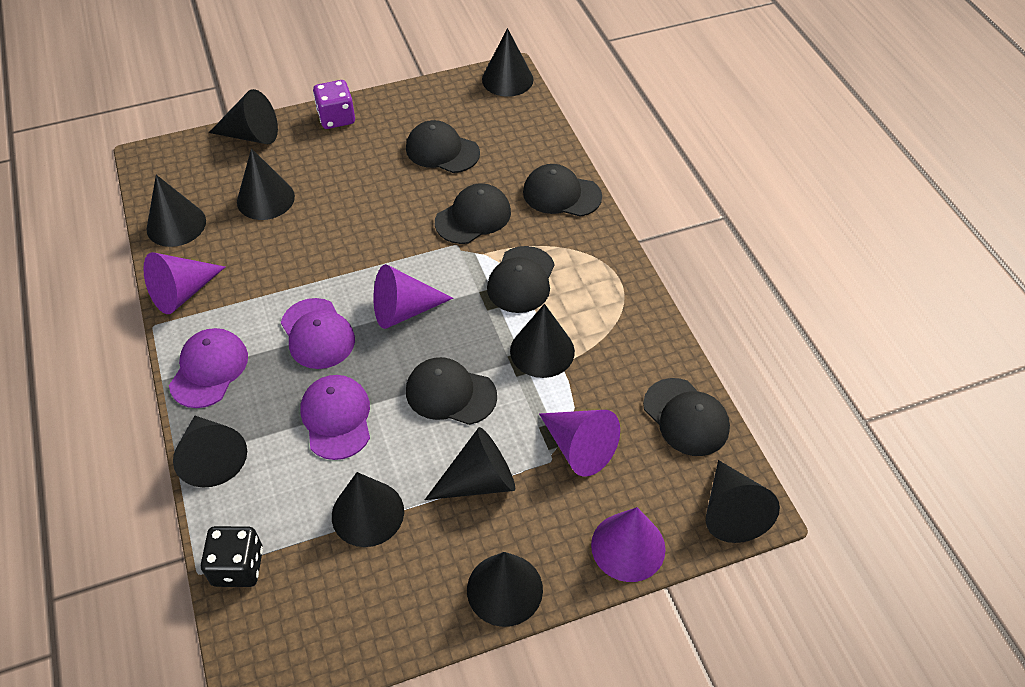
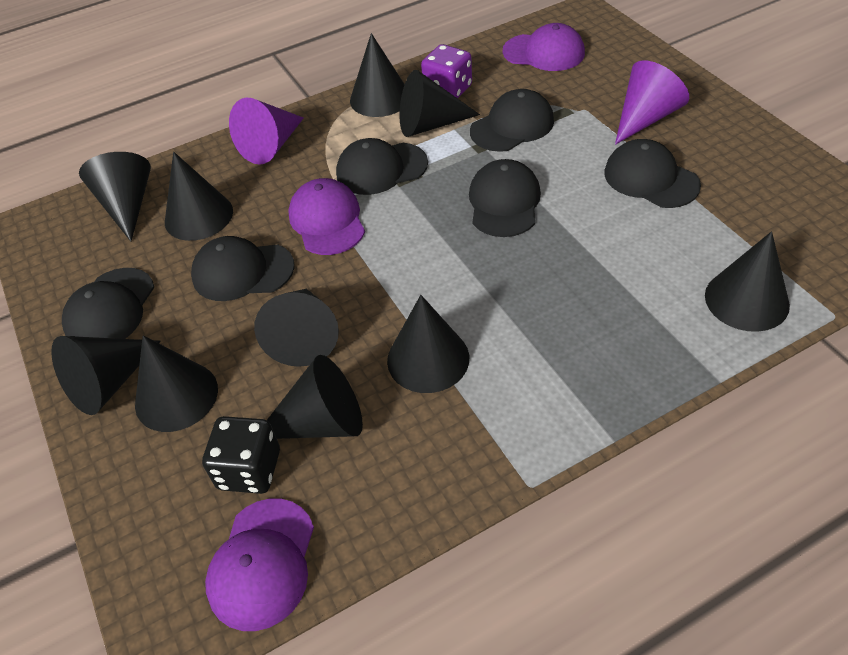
purple cone: [143,252,225,314] [373,264,453,329] [539,410,620,477] [591,507,666,582] = 4 -> [229,98,303,165] [615,60,689,145] = 2

